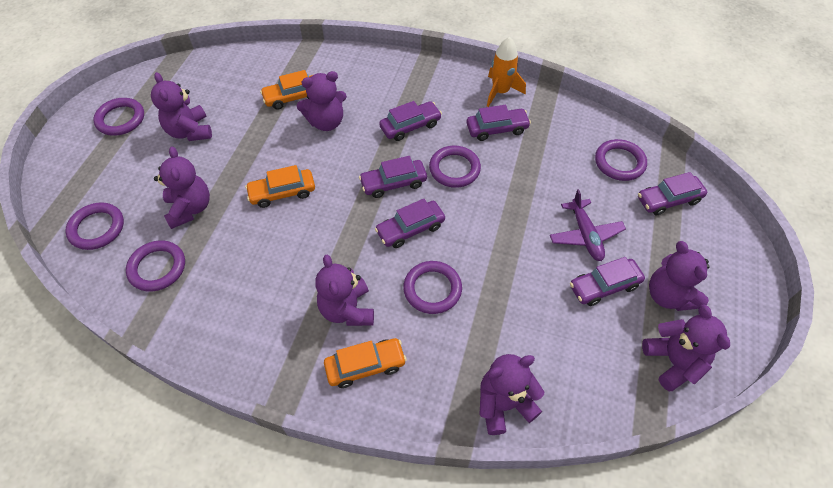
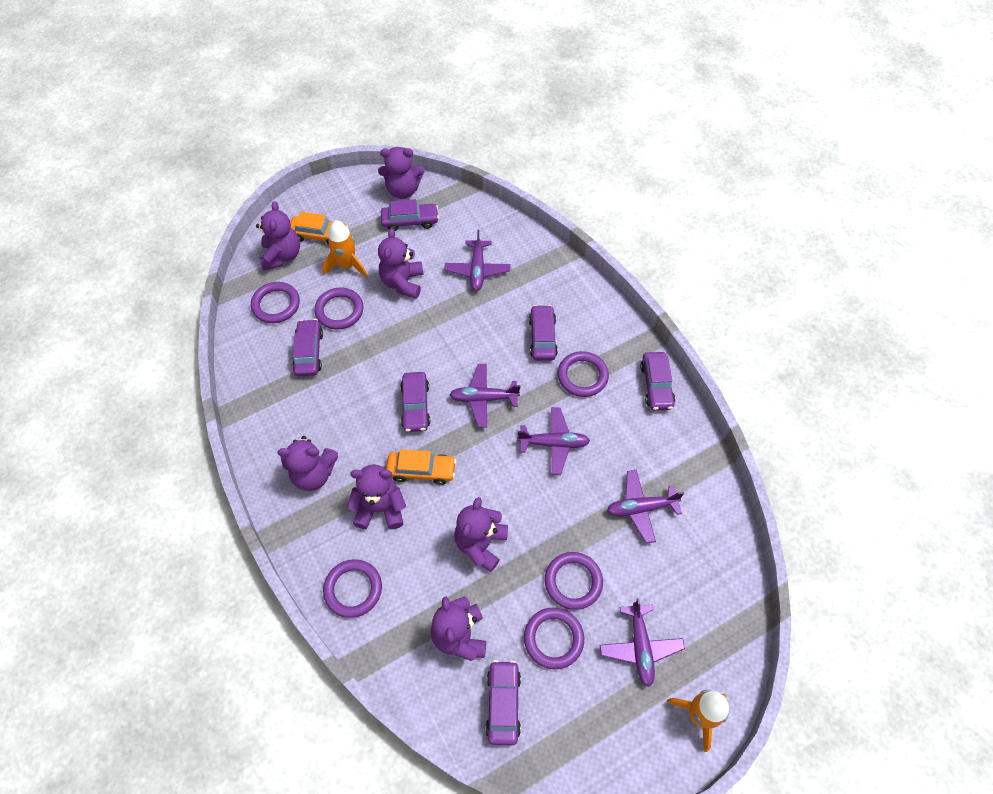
orange car: [245,165,315,208] [260,70,313,110] [324,338,407,388] = 3 -> [290,212,348,245] [386,449,456,485] = 2
orange rocket: [487,37,526,107] = 1 -> [322,220,367,278] [667,690,729,752] = 2
purple plane: [550,189,626,261] = 1 -> [444,230,510,291] [450,364,520,428] [517,407,590,475] [600,598,685,687] [607,470,684,543] = 5

